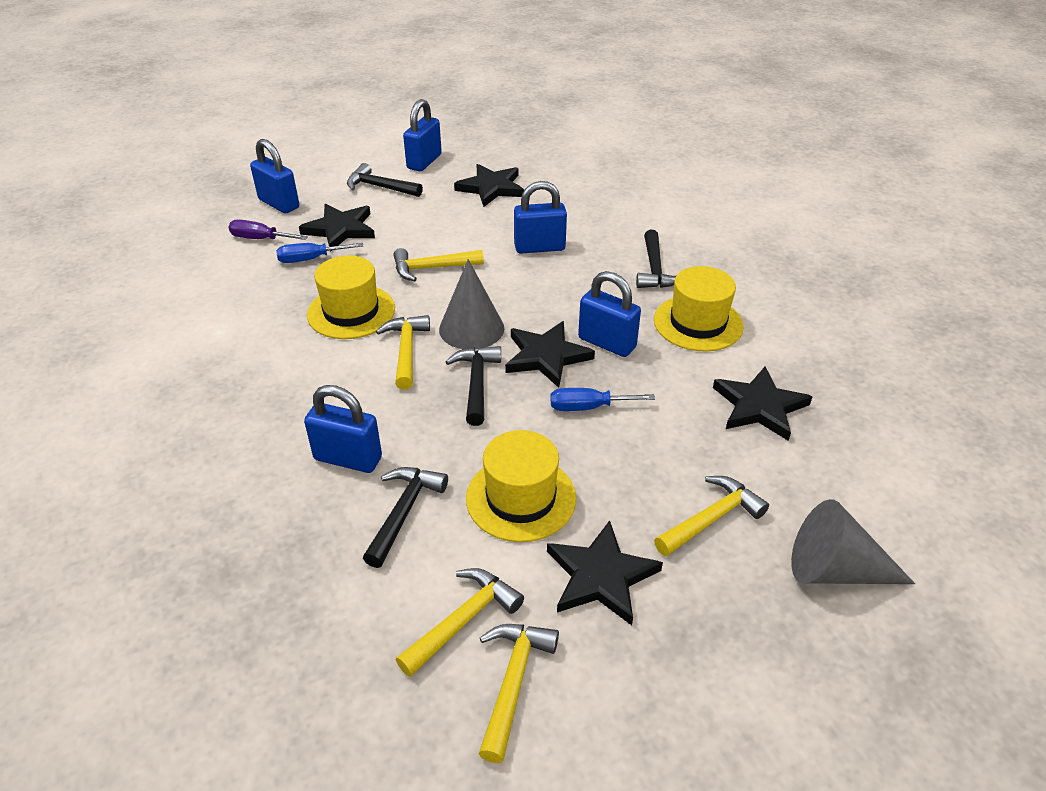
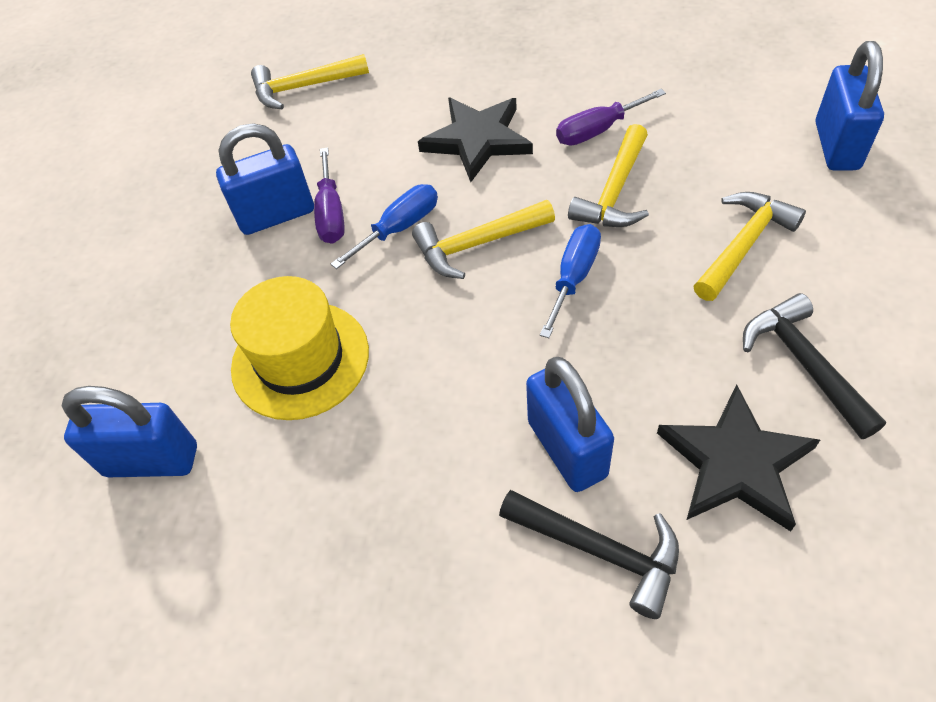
black hammer: [347,163,423,197] [363,467,448,568] [446,346,501,426] [636,230,677,288] = 4 -> [499,490,679,619] [743,293,886,439] = 2
black star: [299,204,375,252] [454,164,524,207] [505,321,595,388] [547,520,663,626] [713,366,812,441] = 5 -> [418,97,533,182] [657,384,820,531] = 2
blue padlock: [250,139,299,214] [304,385,382,473] [403,99,442,171] [514,181,567,254] [578,271,641,357] = 5 -> [61,386,197,477] [216,123,314,235] [526,357,614,492] [816,41,884,171] = 4
grey cone: [439,259,504,349] [791,499,915,584] = 2 -> none = 0
purple screwdriver: [228,220,308,240] = 1 -> [314,147,345,244] [556,89,666,146] = 2
yellow hammer: [376,315,430,390] [393,248,484,281] [396,568,524,677] [479,624,559,763] [654,476,769,556] = 5 -> [251,54,369,109] [412,200,555,279] [568,124,649,227] [694,192,806,301] = 4
yellow hat: [307,255,395,339] [466,430,576,542] [654,266,744,352] = 3 -> [230,276,369,420] = 1

